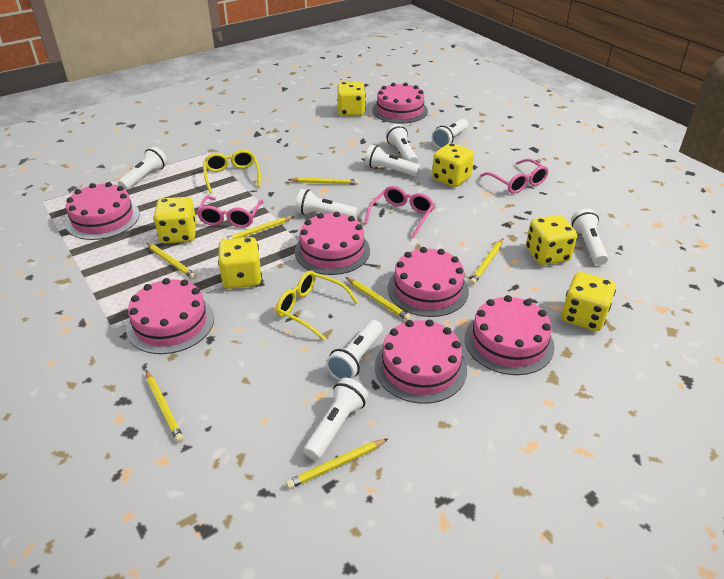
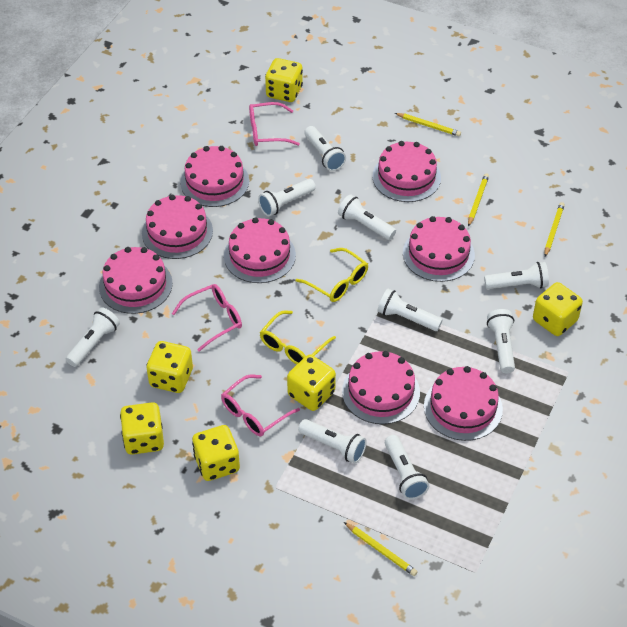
pink cake: [66,182,140,240] [126,278,214,354] [295,212,370,275] [372,82,428,124] [375,319,467,404] [388,247,469,317] [465,295,555,375] = 7 -> [99,247,173,314] [142,195,213,259] [180,146,249,207] [224,217,296,283] [342,351,420,424] [372,141,441,202] [403,216,475,282] [424,366,503,441] = 8
white flashlight: [118,147,167,191] [295,189,358,219] [304,378,368,460] [326,320,383,381] [365,145,421,176] [386,124,418,164] [432,119,468,148] [571,209,608,265] = 8 -> [66,307,120,367] [258,179,316,216] [298,419,367,463] [304,126,346,171] [338,194,396,240] [378,289,443,331] [385,435,429,500] [484,262,549,289] [487,309,515,373] = 9
yellow pencil: [146,242,197,279] [146,370,184,443] [222,216,294,240] [286,439,388,489] [288,177,359,185] [346,277,411,321] [470,239,503,285] = 7 -> [344,522,418,576] [395,113,461,136] [468,174,489,227] [544,202,565,257] = 4

